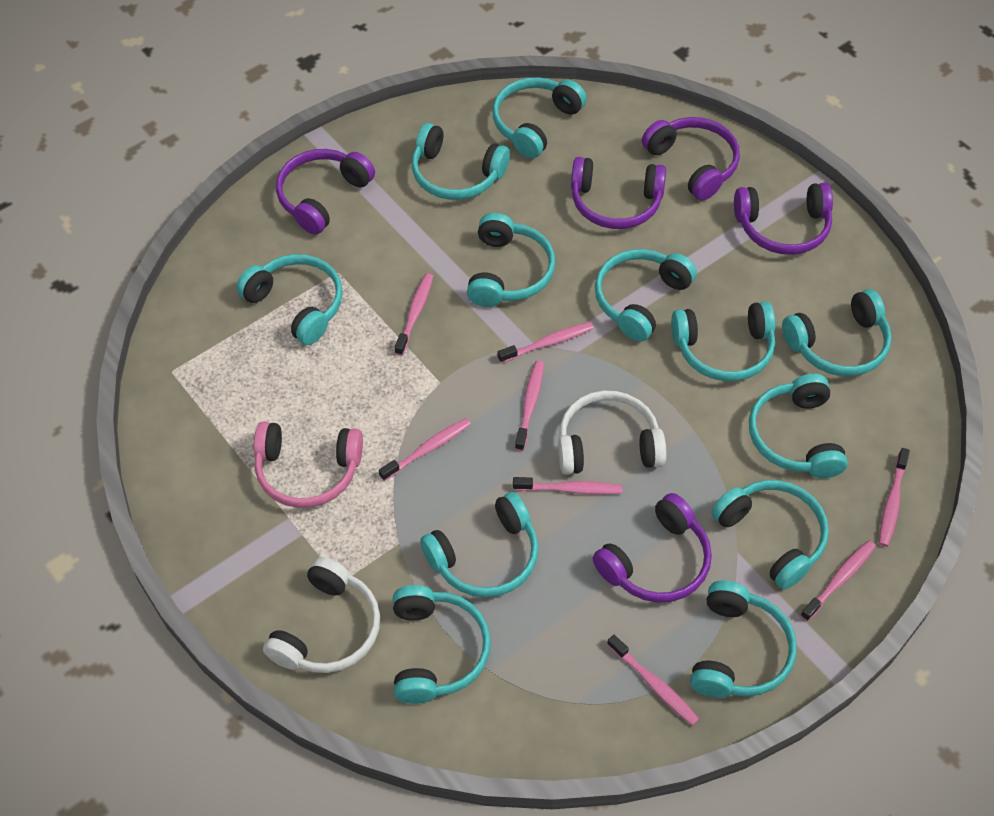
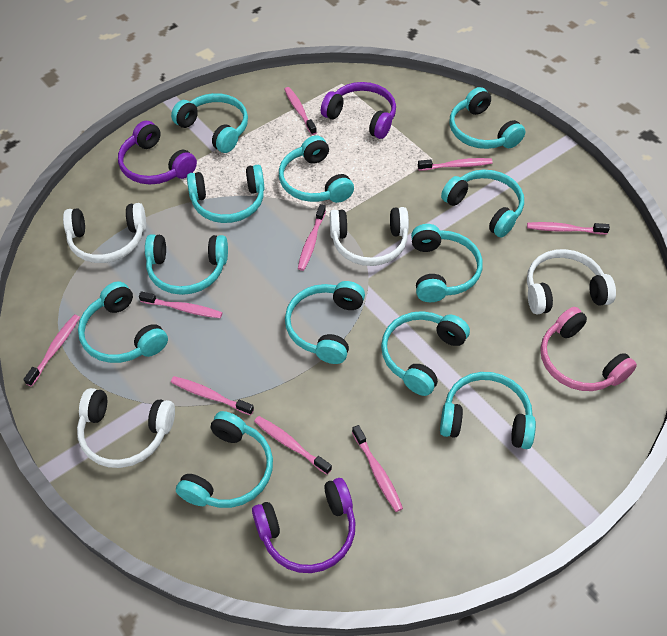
pink toothbrush: [379,418,471,481] [395,273,433,356] [498,322,594,363] [513,477,623,494] [515,361,544,451] [607,635,699,726] [800,540,876,621] [879,448,910,547] = 8 -> [23,315,80,387] [139,292,222,318] [171,376,254,415] [254,416,332,474] [284,87,317,135] [298,204,326,271] [352,425,403,512] [418,158,493,171] [527,222,610,234] = 9
purple headphones: [276,149,375,235] [571,157,666,229] [593,493,712,603] [642,117,740,201] [734,183,833,255] = 5 -> [118,121,197,184] [252,478,356,573] [321,82,396,139] = 3
white headphones: [263,557,380,673] [558,391,667,475] = 2 -> [63,203,146,263] [77,388,175,468] [330,207,409,266] [527,249,616,314] = 4

